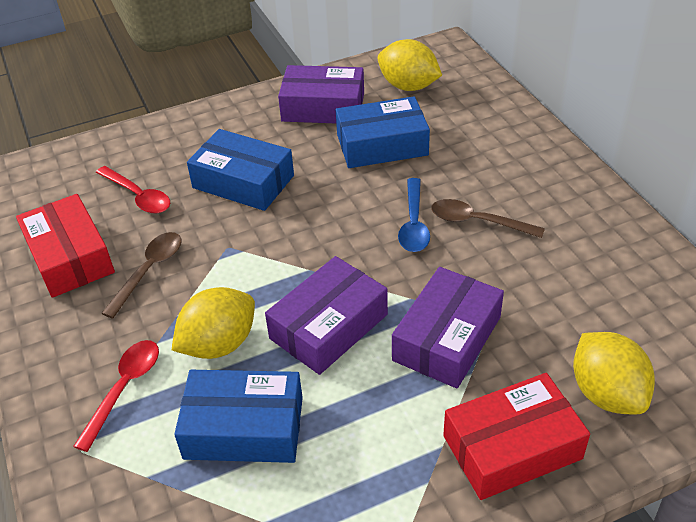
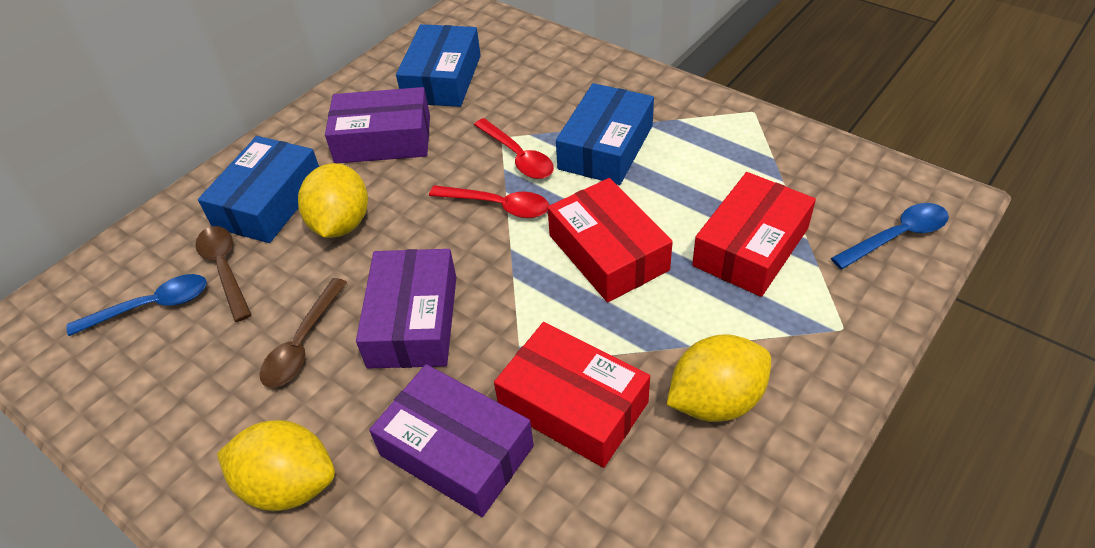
blue spoon: [398,178,430,252] = 1 -> [67,274,207,336] [831,203,949,269] = 2
red box: [16,194,115,298] [443,373,590,500] = 2 -> [494,322,650,468] [547,178,673,302] [692,172,816,297] = 3

